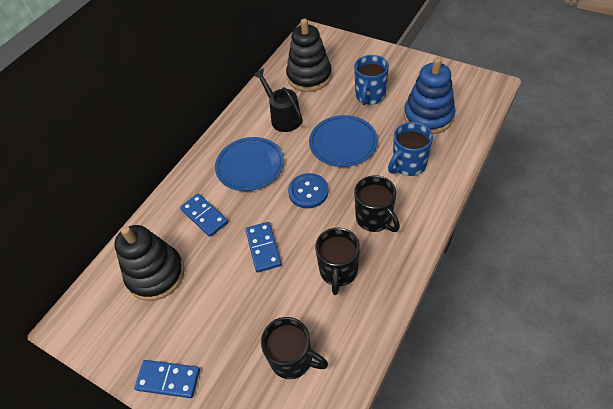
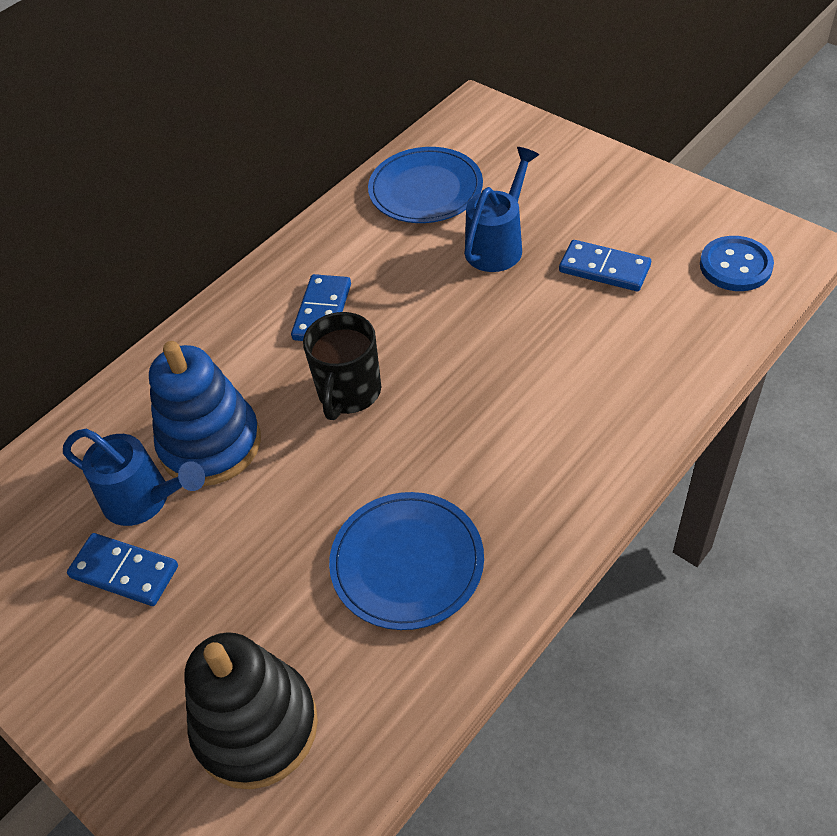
black mug: [261,317,328,379] [315,228,360,295] [354,175,400,232] = 3 -> [303,312,381,420] = 1
black stacking toy: [114,225,185,301] [286,19,332,92] = 2 -> [184,632,318,789] = 1
black watering can: [253,69,303,132] = 1 -> none = 0
blue mug: [354,55,389,105] [388,122,433,176] = 2 -> none = 0
blue watering can: none = 0 -> [63,429,205,526] [464,147,539,272] = 2

